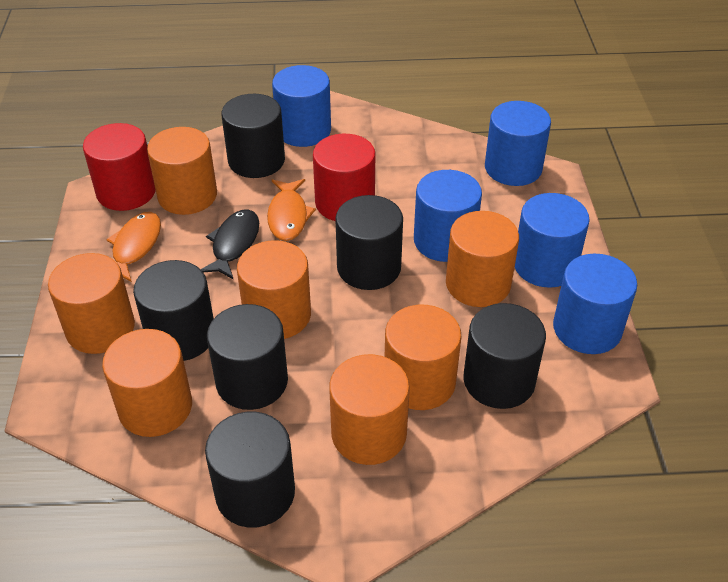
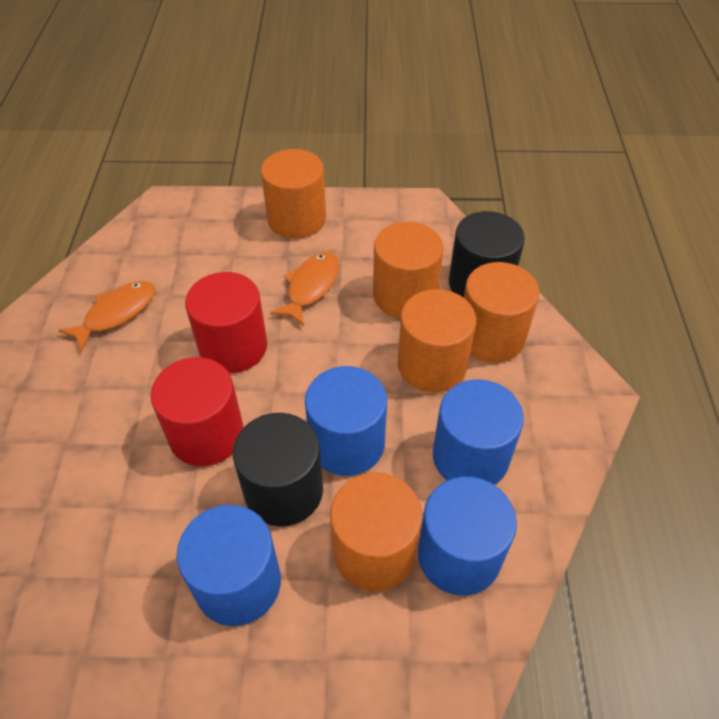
black cylinder: [133,260,214,361] [205,412,295,528] [207,304,288,410] [221,94,285,178] [335,195,403,290] [463,303,546,409] = 6 -> [233,413,323,526] [449,211,525,298] = 2
black fish: [201,210,259,280] = 1 -> none = 0
blue cylinder: [272,65,331,147] [414,170,482,262] [485,101,551,186] [515,193,590,288] [553,254,637,354] = 5 -> [177,505,281,626] [305,366,387,476] [418,477,517,596] [433,379,524,485] = 4
orange cylinder: [48,253,135,354] [102,329,192,437] [147,127,217,215] [237,240,311,339] [329,354,410,465] [385,305,461,410] [446,211,519,307] = 7 -> [261,149,326,239] [330,472,422,591] [373,222,444,318] [398,289,476,392] [464,262,539,363] = 5

